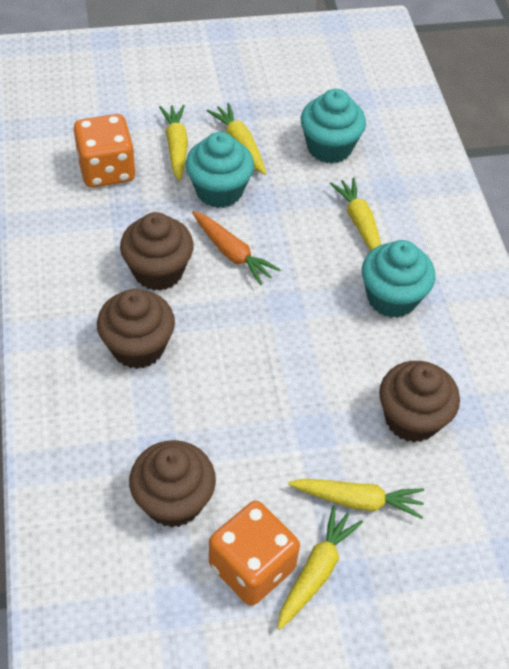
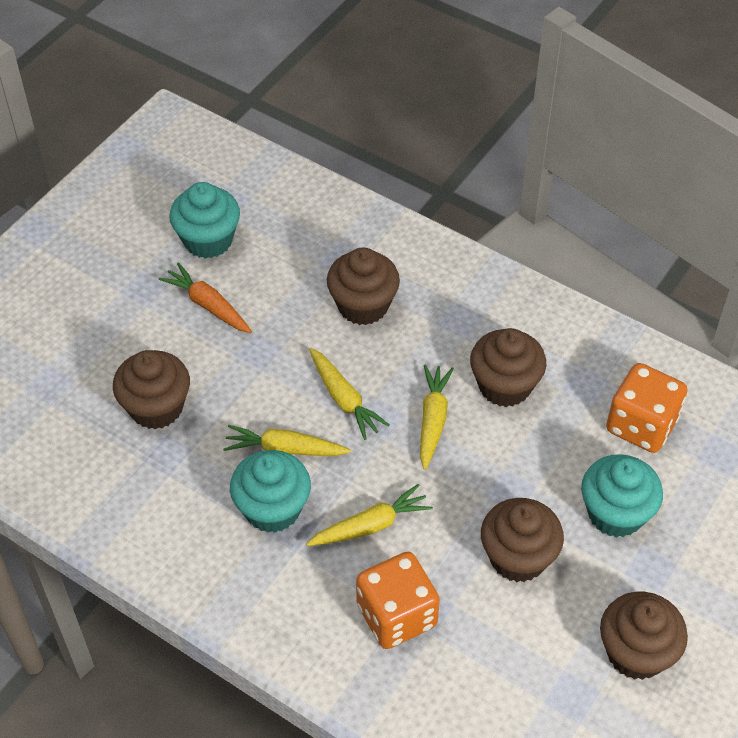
brown cupcake: [97,289,175,369] [120,212,194,291] [129,440,216,528] [379,361,460,442] = 4 -> [113,350,190,429] [327,248,400,325] [470,328,546,407] [481,498,564,582] [600,592,688,680] = 5
yellow carrot: [159,105,188,181] [207,103,267,175] [277,505,363,630] [288,479,424,519] [330,177,381,251] = 5 -> [223,425,351,456] [306,484,433,546] [309,348,390,440] [420,365,454,470] = 4

